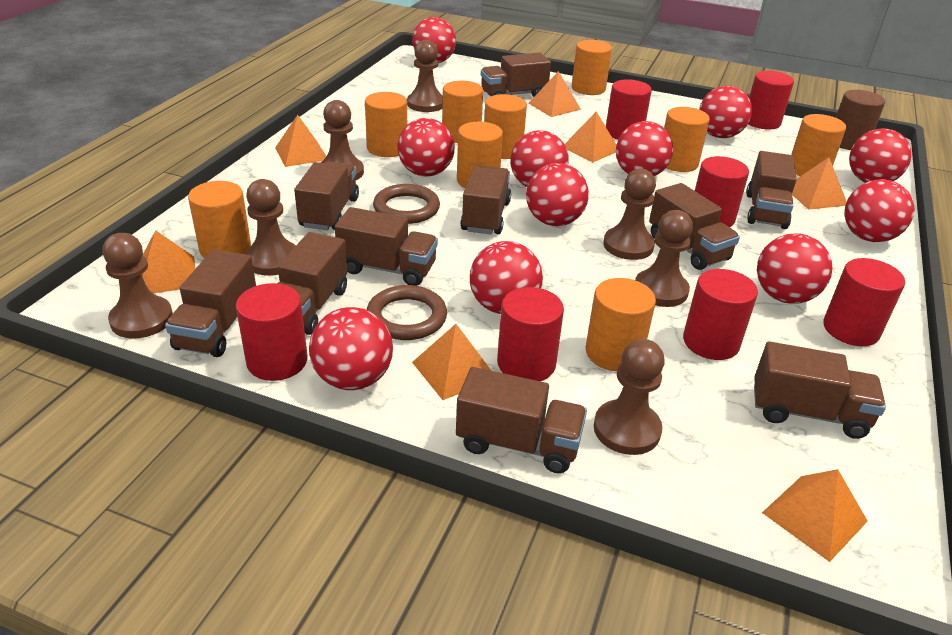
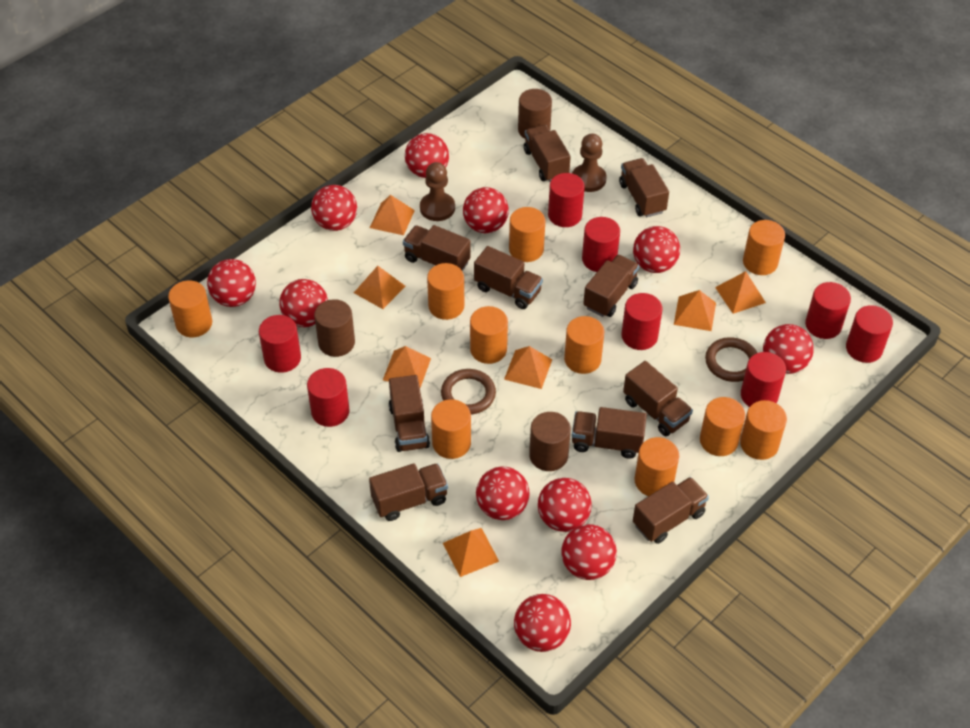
brown cylinder: [836,90,885,150] = 1 -> [314,299,355,357] [518,89,552,139] [529,412,571,471] = 3
brown pawn: [103,233,173,339] [245,179,296,276] [321,100,364,180] [407,40,443,112] [594,339,665,455] [603,169,656,260] [635,210,693,307] = 7 -> [420,162,455,221] [572,133,607,192] = 2
orange cylinder: [188,181,251,258] [365,92,407,157] [442,80,483,143] [457,122,503,188] [484,94,527,159] [572,40,612,95] [586,278,656,371] [664,107,710,172] [791,114,846,176] = 9 -> [168,280,212,337] [427,263,464,320] [431,399,471,459] [470,306,508,364] [509,207,545,262] [564,316,604,374] [635,437,679,496] [700,397,745,456] [740,400,787,460] [743,220,785,275] = 10
red cylinder: [236,283,308,381] [497,287,564,381] [606,79,652,139] [683,269,758,360] [695,156,749,227] [748,71,794,129] [823,258,905,346] = 7 -> [259,315,301,373] [307,368,349,427] [548,173,585,227] [582,217,620,272] [621,293,663,350] [741,352,786,407] [805,282,851,339] [846,305,893,363] = 8

